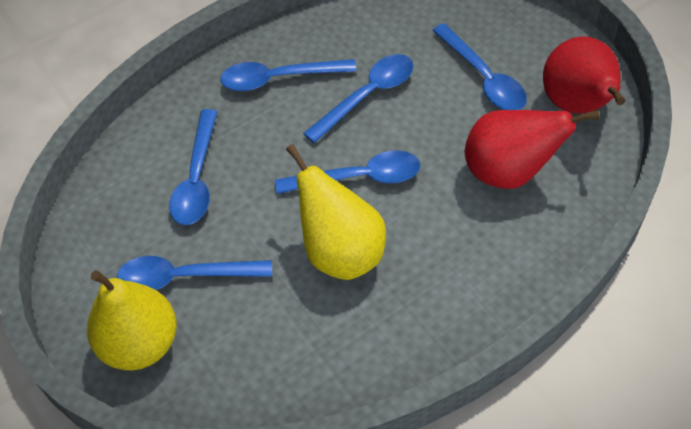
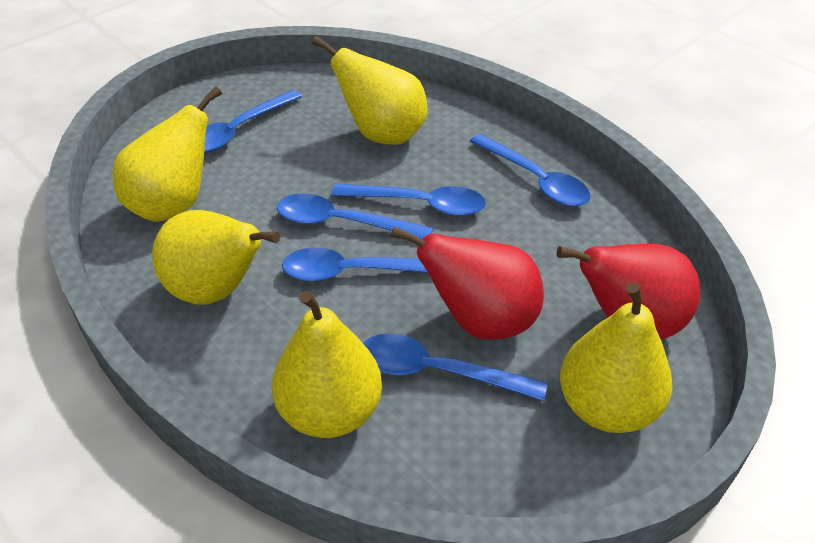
yellow pear: [87,270,177,370] [286,144,386,280] = 2 -> [113,86,222,222] [152,210,280,305] [272,291,382,438] [312,36,428,145] [560,282,672,433] = 5

